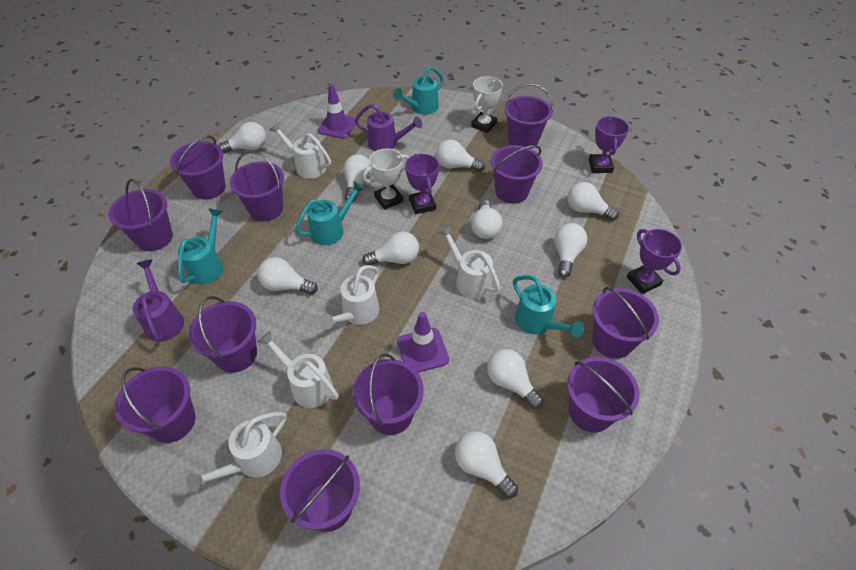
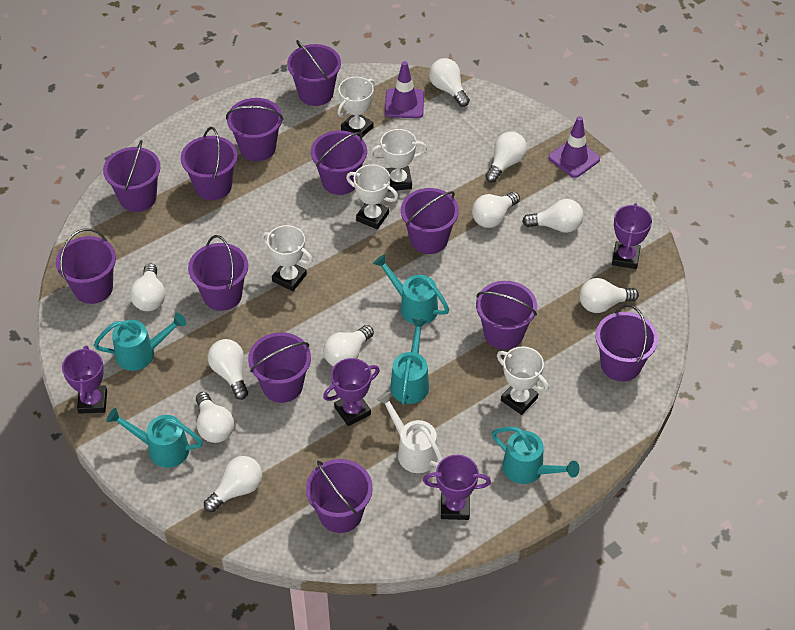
purple bucket: [108,179,173,251] [115,366,196,443] [170,135,226,200] [189,296,257,373] [230,151,284,221] [280,449,360,532] [353,353,424,435] [491,145,543,204] [504,83,553,149] [567,357,640,432] [592,287,659,359] = 11 -> [56,229,116,304] [103,140,161,212] [181,127,237,200] [188,235,248,311] [226,98,283,161] [248,332,311,403] [287,40,341,106] [306,459,373,533] [311,130,367,195] [401,188,459,254] [476,281,537,350] [596,304,658,382] = 12
purple trophy: [405,154,439,214] [589,116,629,173] [627,229,682,294] = 3 -> [62,346,107,414] [323,358,380,426] [423,455,491,520] [612,203,652,269] = 4
purple watering can: [133,259,184,342] [355,104,422,151] = 2 -> none = 0
turquoise watering can: [178,208,223,284] [295,181,365,245] [393,66,444,115] [513,275,584,337] = 4 -> [94,313,186,371] [106,408,203,468] [373,254,449,325] [390,318,429,405] [492,427,579,484] = 5
white trophy: [363,148,409,210] [471,76,503,133] = 2 -> [261,225,313,291] [338,77,375,137] [346,164,398,229] [370,129,427,191] [497,346,549,415] = 5
white watering can: [186,412,287,492] [258,331,339,408] [270,122,331,179] [319,265,379,330] [438,225,501,299] = 5 -> [376,391,443,473] = 1

